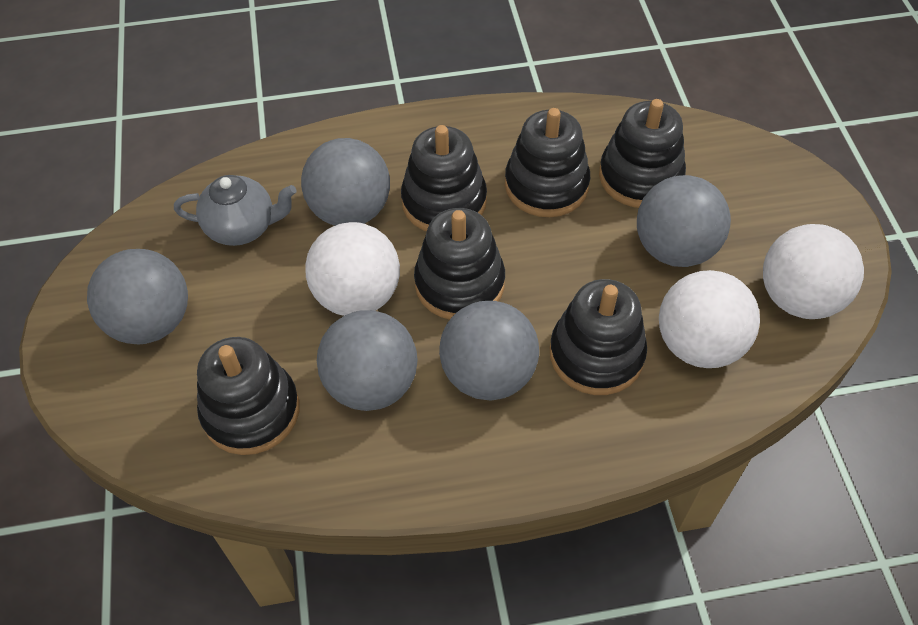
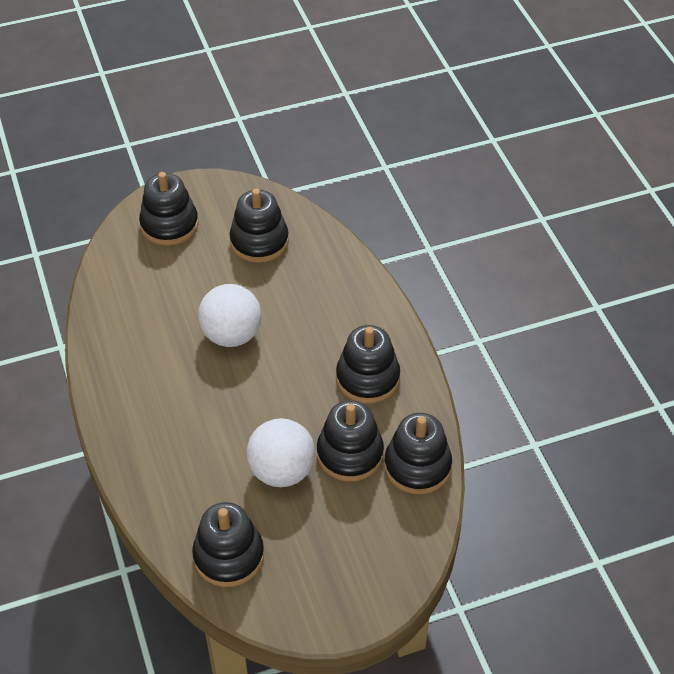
grey ball: [87,249,188,345] [301,138,390,226] [317,310,418,411] [439,301,539,401] [637,175,731,267] = 5 -> none = 0
grey teapot: [174,175,297,246] = 1 -> none = 0
white ball: [305,222,400,316] [659,270,760,368] [763,224,864,319] = 3 -> [198,284,261,347] [246,418,315,487] = 2

